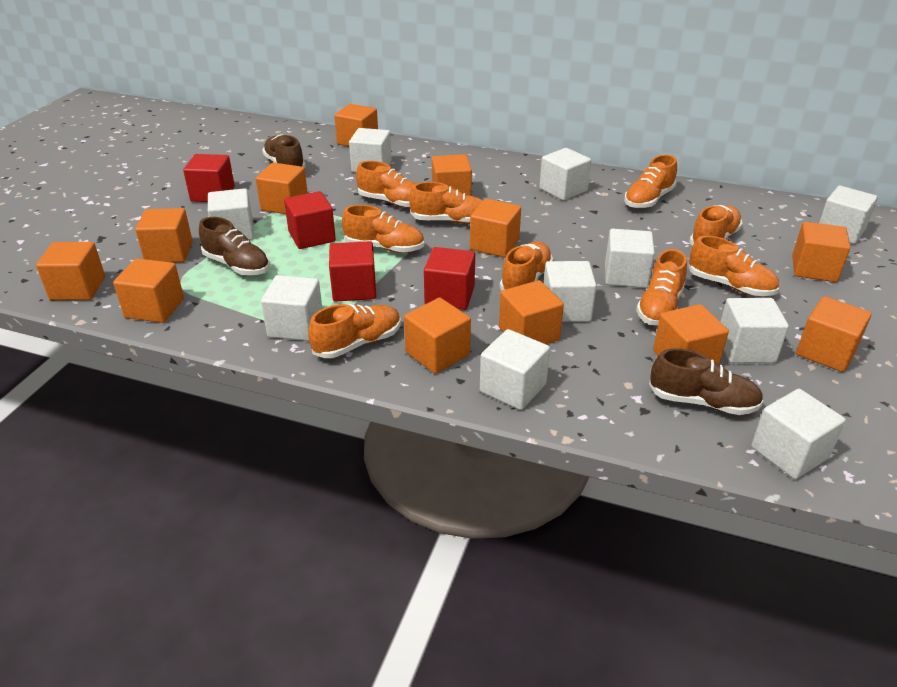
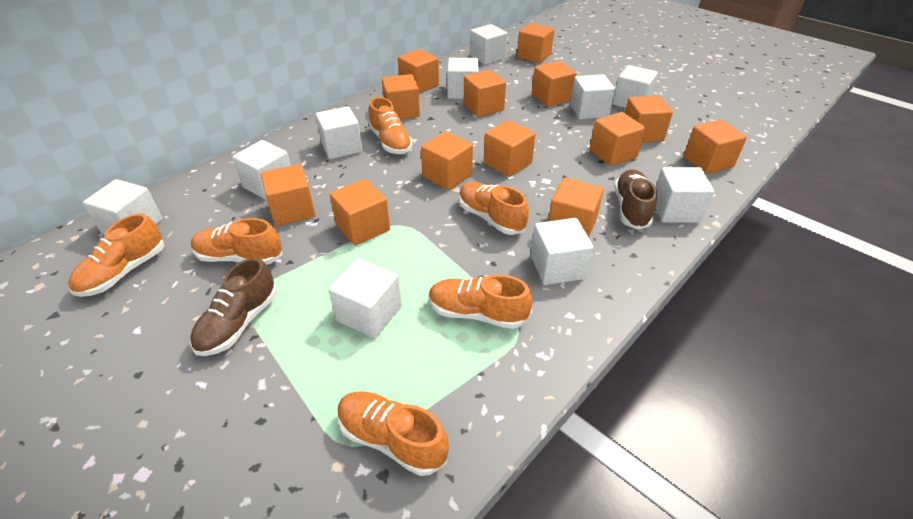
brown shoe: [199,217,270,275] [262,134,306,168] [649,348,763,415] = 3 -> [190,257,277,356] [614,169,657,230] = 2
orange cube: [36,242,105,300] [113,258,184,323] [135,208,193,263] [256,163,308,214] [334,104,378,146] [404,297,471,374] [432,154,472,196] [470,199,521,258] [499,280,564,344] [653,304,729,365] [792,222,851,282] [796,296,872,372] = 12 -> [261,164,315,226] [330,179,390,245] [382,74,420,119] [398,49,439,93] [421,131,473,190] [464,70,506,117] [484,120,536,177] [517,23,555,63] [532,61,577,107] [548,178,604,237] [589,112,646,166] [625,95,673,143] [684,119,747,174] = 13
orange shoe: [308,304,401,358] [342,205,424,253] [356,161,416,208] [409,182,483,224] [500,241,553,291] [624,155,677,208] [636,249,687,325] [688,236,779,296] [689,205,743,246] = 9 -> [68,213,164,297] [191,218,283,265] [338,391,449,476] [369,97,413,154] [429,274,532,329] [459,182,529,235] = 6
red cube: [183,154,235,202] [284,191,336,249] [329,241,376,302] [424,247,475,310] = 4 -> none = 0

